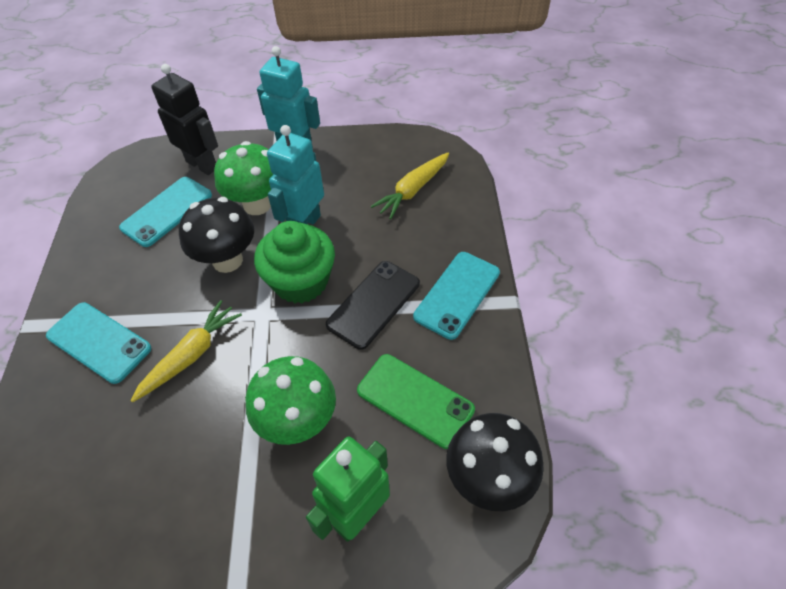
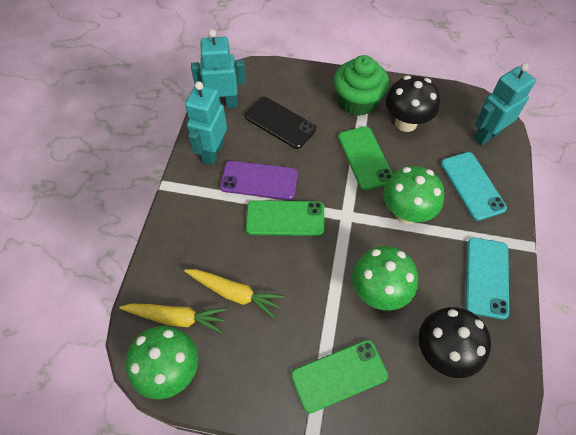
black robot: [151,64,218,175] = 1 -> none = 0
green mushroom: [214,141,273,215] [246,356,336,445] = 2 -> [126,326,198,399] [352,246,418,310] [383,166,444,224] = 3
green phone: [357,354,475,449] = 1 -> [246,200,325,236] [291,340,388,413] [338,126,393,191] = 3
green robot: [306,436,390,542] = 1 -> none = 0
purple phone: none = 0 -> [220,161,298,200] = 1
turquoise phone: [46,302,151,384] [119,177,212,247] [413,252,500,340] = 3 -> [441,152,507,221] [466,238,509,319] = 2
turquoise robot: [257,46,320,148] [267,125,324,225] = 2 -> [185,81,227,165] [191,29,246,108] [474,63,536,146] = 3

